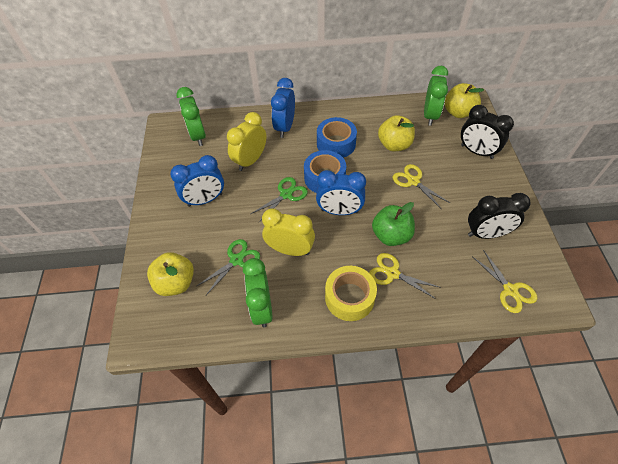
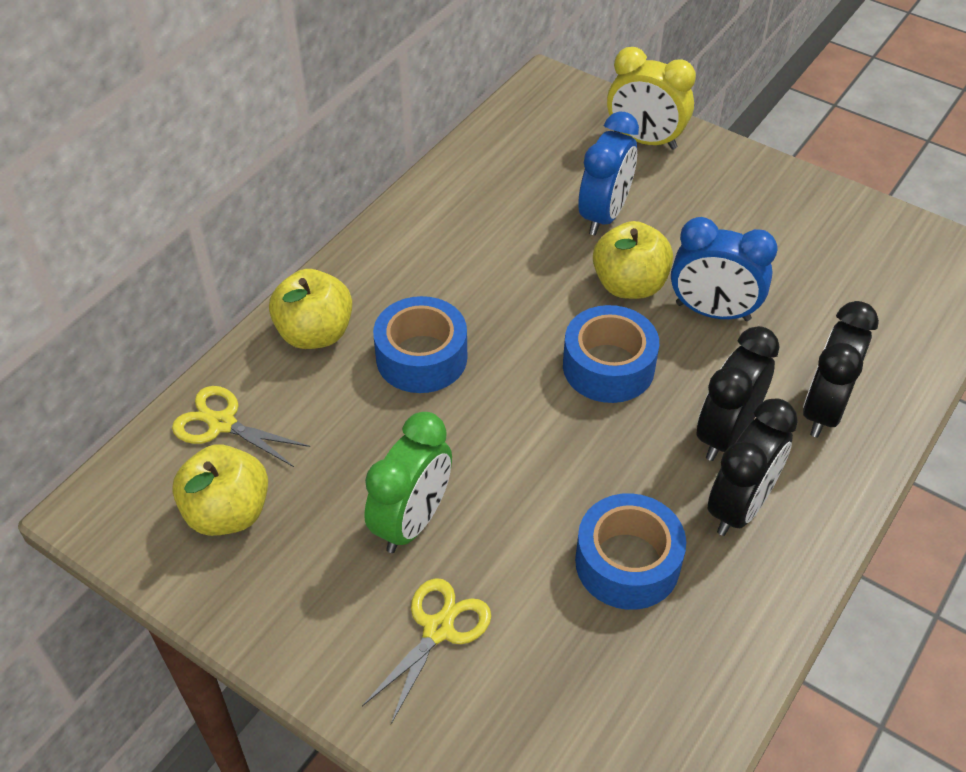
black clock: [461,105,514,159] [468,193,531,239] = 2 -> [697,326,780,461] [708,398,798,536] [803,301,879,437] = 3
blue clock: [170,155,224,207] [271,78,295,138] [316,170,366,215] = 3 -> [578,111,639,235] [671,217,777,321] = 2
blue tape: [304,150,346,193] [317,117,357,158] = 2 -> [373,296,467,393] [563,305,659,403] [575,493,686,610] = 3
green apple: [372,202,415,246] = 1 -> none = 0
green clock: [176,87,206,146] [243,258,273,328] [424,66,448,126] = 3 -> [364,412,452,553] = 1
green scissors: [197,239,260,295] [251,177,308,222] = 2 -> none = 0
yellow clock: [227,112,267,171] [262,208,315,256] = 2 -> [607,47,696,150] = 1
yellow scissors: [369,253,441,299] [393,164,450,209] [473,250,537,313] = 3 -> [172,386,310,467] [362,578,491,724] = 2
yellow tape: [325,266,377,321] = 1 -> none = 0

